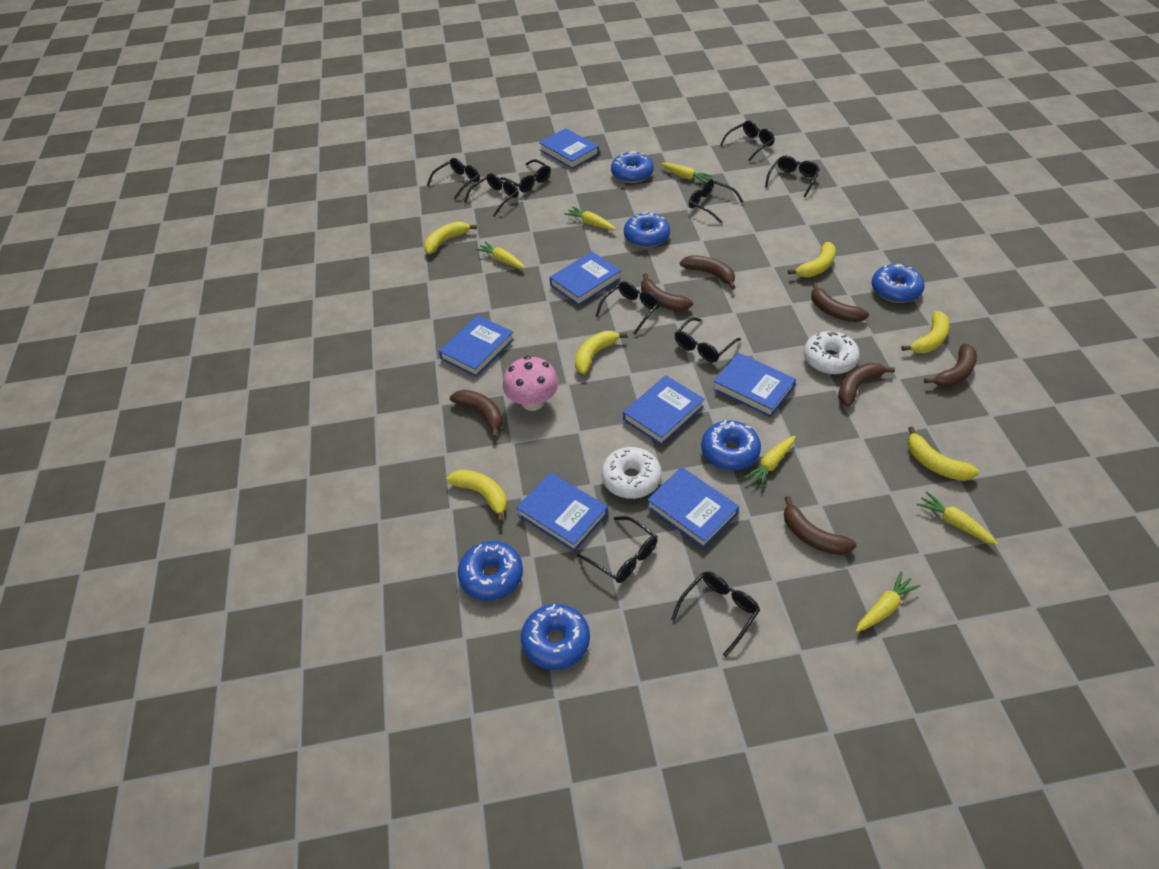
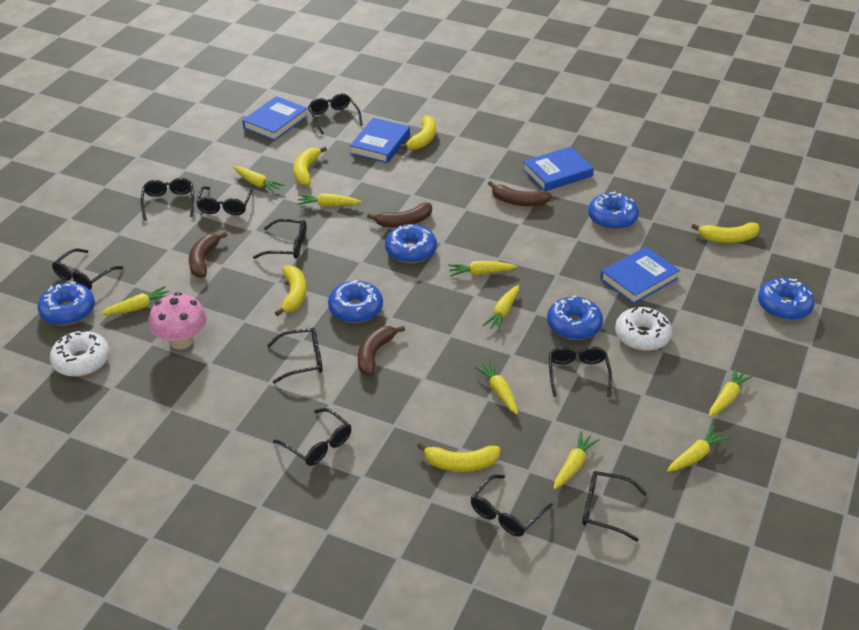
blue book: [439,315,514,377] [516,472,608,552] [539,128,599,169] [549,251,621,306] [623,375,705,445] [646,467,739,548] [713,353,796,417] = 7 -> [242,96,308,141] [350,118,410,163] [523,146,594,191] [600,247,680,304] = 4
brown banana: [450,390,503,438] [641,273,693,311] [680,255,735,289] [784,496,857,555] [811,282,869,322] [838,363,895,406] [924,343,977,387] = 7 -> [189,232,227,278] [358,326,405,376] [367,203,432,228] [488,181,551,206] = 4
yellow banana: [424,221,477,254] [447,470,507,523] [575,331,627,374] [788,242,836,277] [901,311,950,353] [908,426,979,481] = 6 -> [275,265,306,316] [294,147,327,186] [399,115,436,150] [417,442,501,472] [691,222,760,243] = 5
yellow carrot: [475,242,525,269] [564,206,616,230] [661,163,713,183] [744,436,796,488] [856,571,920,632] [916,492,998,545] = 6 -> [100,286,169,315] [233,166,284,193] [297,194,362,207] [448,261,517,277] [474,361,518,415] [482,285,519,331] [554,431,600,489] [667,426,729,472] [709,368,753,417] = 9

